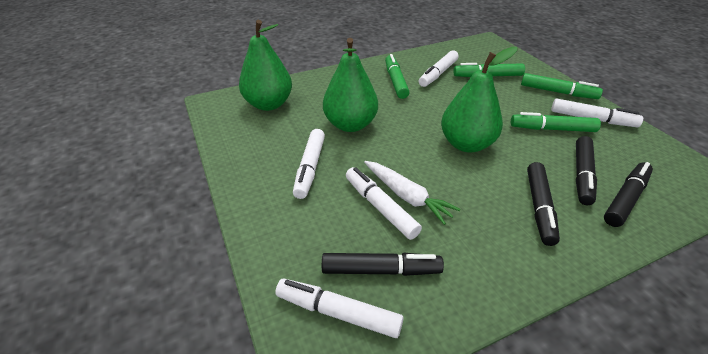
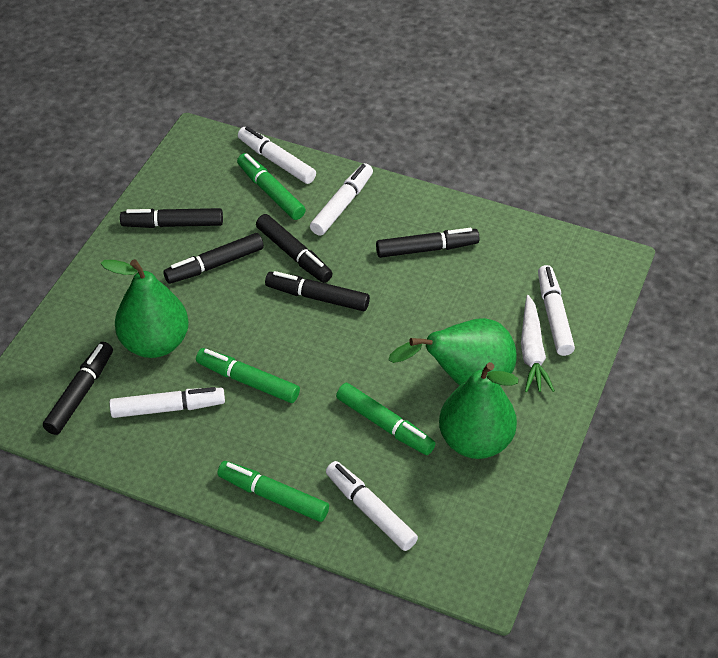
black marker: [322,253,444,276] [527,162,560,246] [576,136,597,205] [604,162,653,227] = 4 -> [43,342,113,435] [120,208,223,228] [163,233,264,284] [256,214,333,283] [265,271,370,311] [376,228,480,258] = 6

